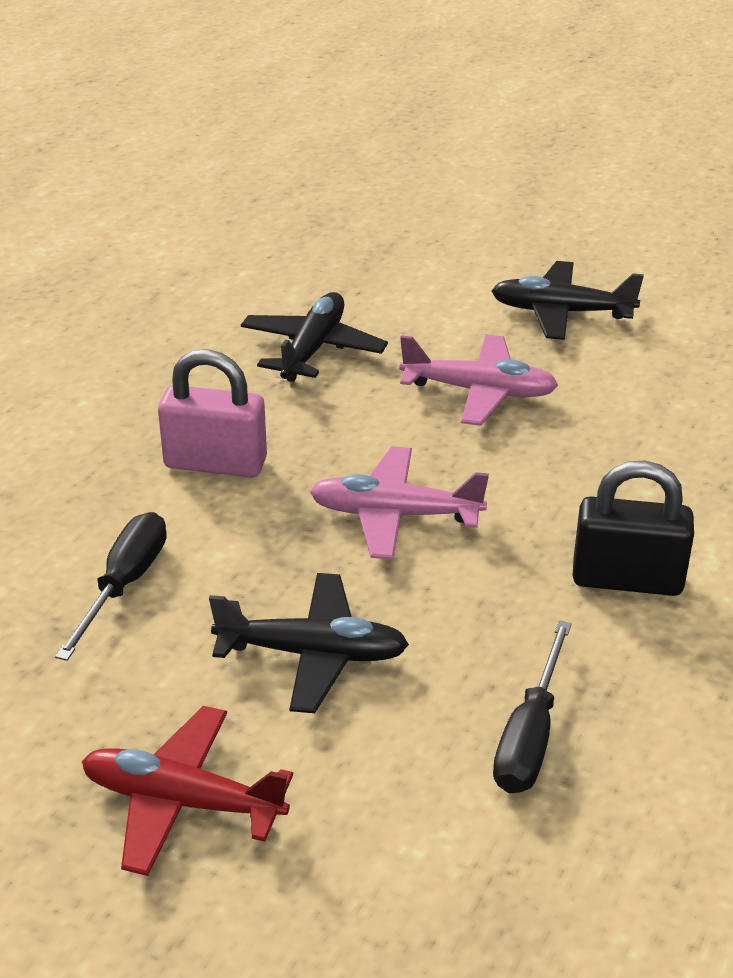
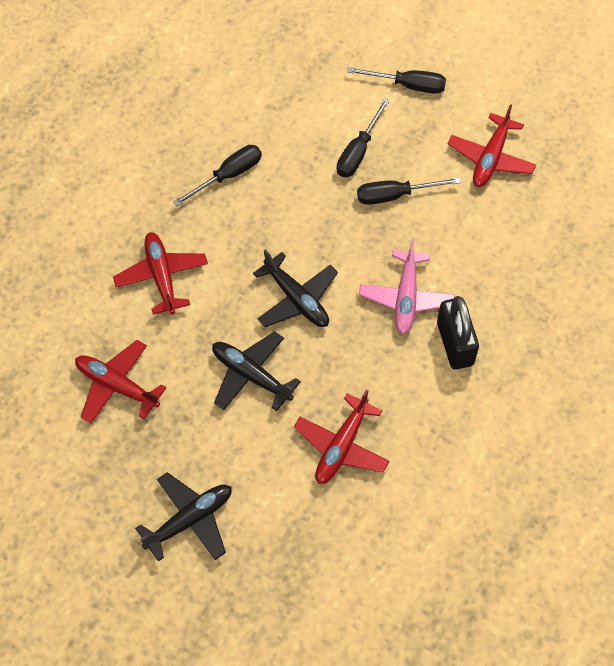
black screwdriver: [55,512,167,661] [493,620,572,793] = 2 -> [173,145,262,206] [337,98,390,177] [347,67,446,94] [357,178,461,205] = 4
pink padlock: [158,349,267,477] = 1 -> none = 0
pink plane: [310,446,489,560] [399,334,558,426] = 2 -> [359,239,455,335] = 1
red plane: [82,706,293,876] = 1 -> [75,340,166,423] [113,232,208,315] [294,389,389,484] [448,104,536,187] = 4

